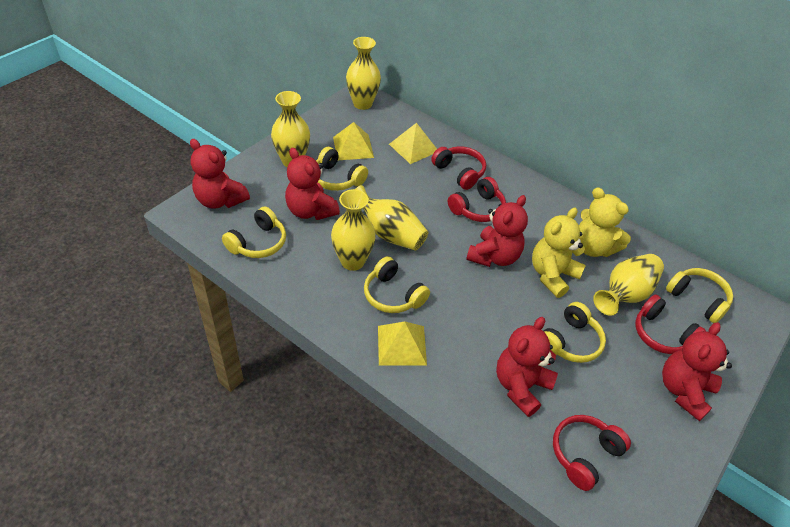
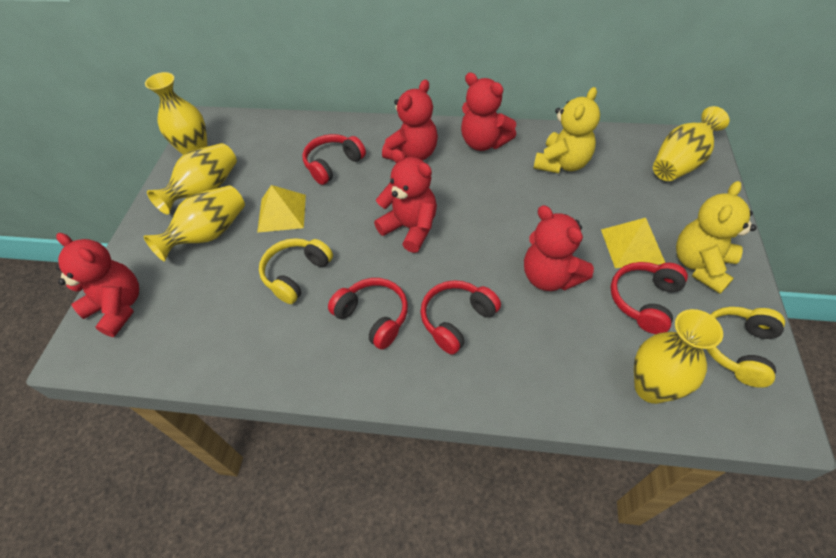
yellow headphones: [222,207,286,258] [316,147,368,191] [364,256,430,313] [544,302,606,363] [666,268,733,323] = 5 -> [259,238,333,304] [707,307,785,388] = 2
yellow pyramid: [333,122,374,160] [378,321,427,366] [389,123,437,164] = 3 -> [257,185,306,233] [601,218,665,268] = 2

